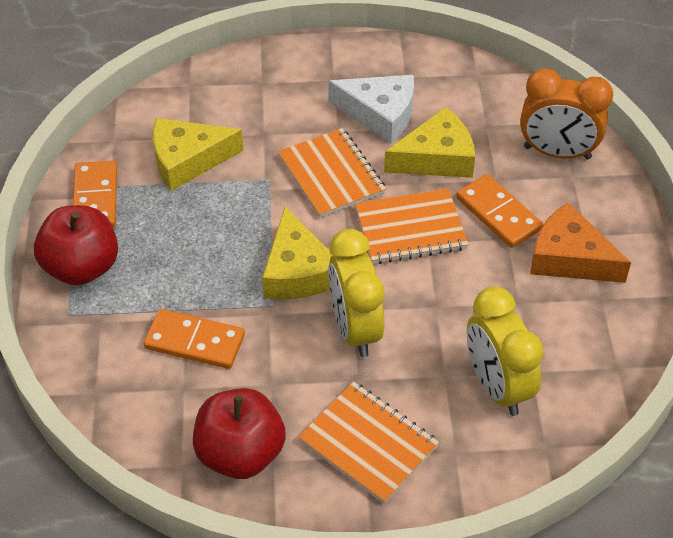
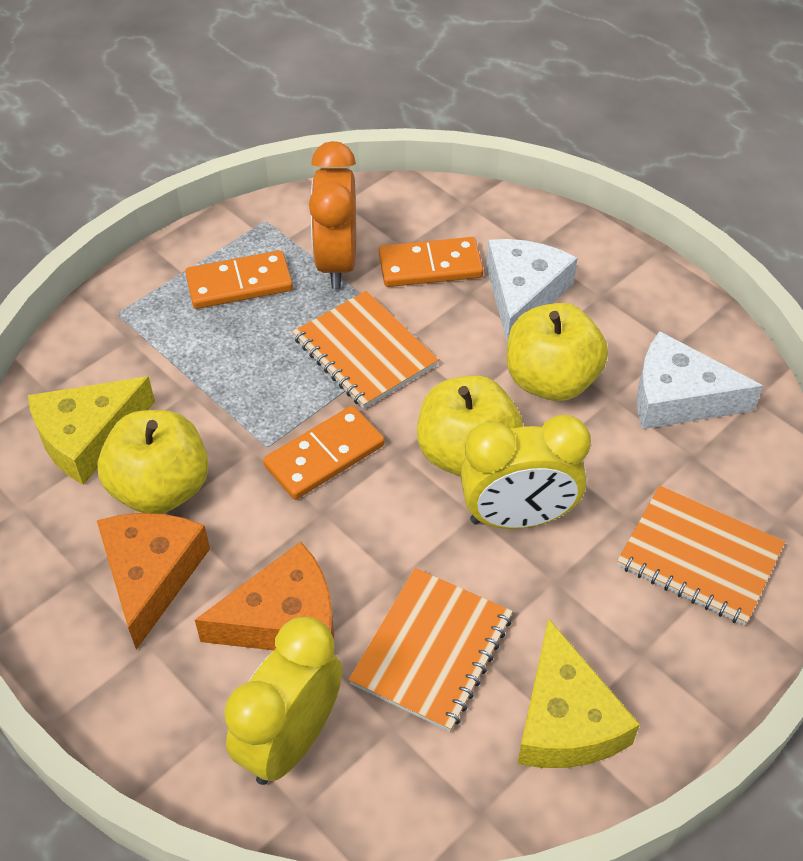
orange cheese: [530,203,631,283] = 1 -> [97,513,210,650] [195,542,334,650] = 2
red apple: [34,205,118,286] [193,388,286,479] = 2 -> none = 0
white cheese: [328,75,414,144] = 1 -> [487,239,578,343] [637,331,763,429] = 2
yellow apple: none = 0 -> [97,410,209,514] [417,376,523,477] [507,303,608,401] = 3
yellow cheese: [153,118,243,191] [262,206,332,299] [384,107,475,178] = 3 -> [28,376,155,485] [517,618,640,768] = 2

